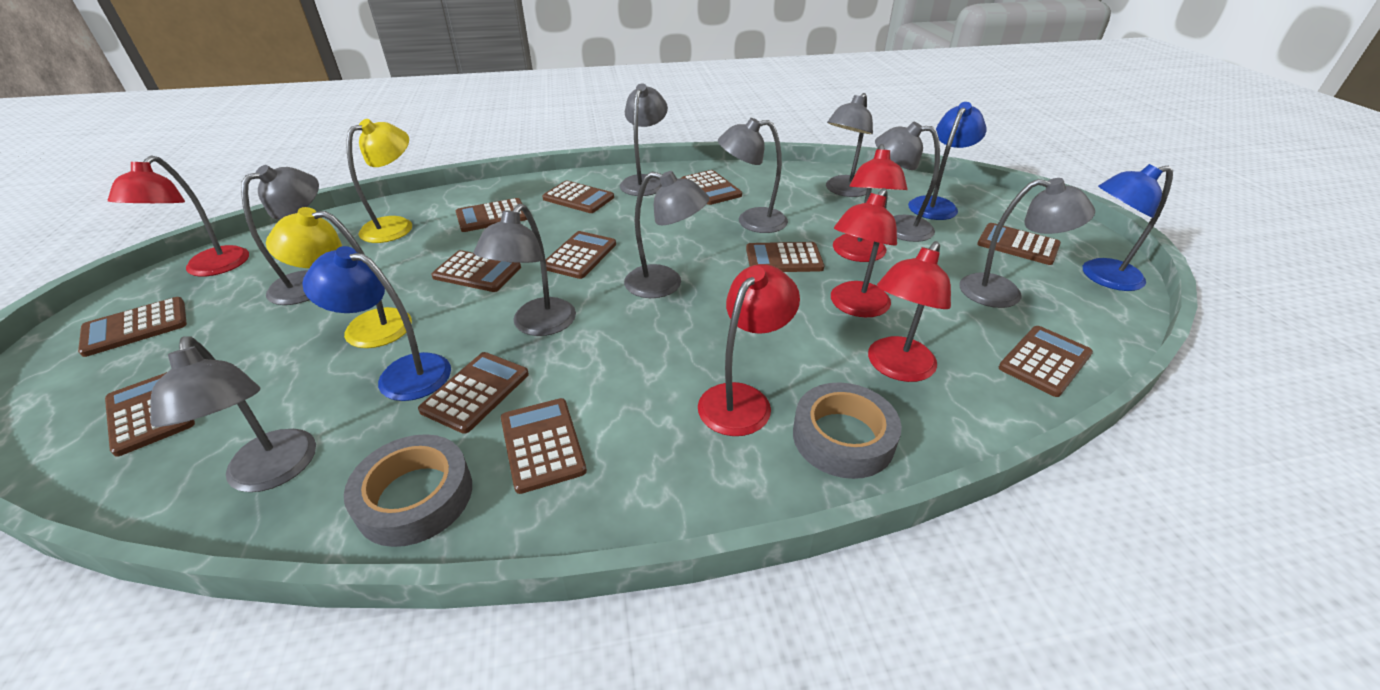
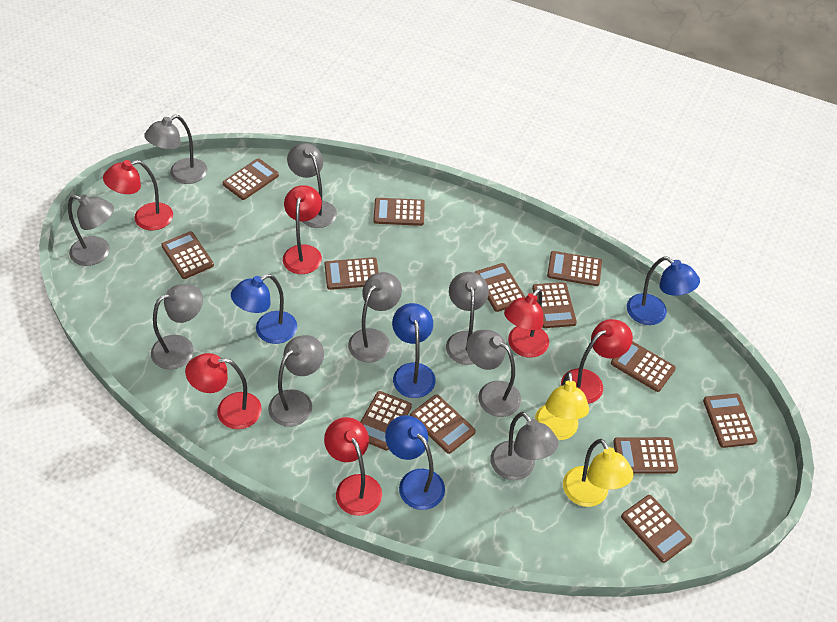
blue lamp: [302,246,451,401] [908,102,987,220] [1083,164,1173,291] = 3 -> [231,274,297,344] [385,415,445,510] [392,303,436,398] [627,257,700,325] = 4
brown calculator: [78,297,187,357] [105,372,195,457] [418,352,529,434] [431,250,521,292] [456,198,527,232] [501,398,587,494] [542,181,614,213] [546,231,616,279] [681,170,742,205] [746,242,824,272] [977,223,1061,265] [999,326,1093,397] = 12 -> [161,231,214,279] [223,159,279,200] [325,257,379,290] [361,391,412,451] [374,198,425,226] [410,394,476,454] [474,263,526,312] [532,282,577,328] [547,251,602,286] [611,341,676,392] [613,437,678,474] [621,495,692,563] [703,393,758,448] = 13
grey tape: [344,434,472,547] [793,382,902,479] = 2 -> none = 0
red lamp: [108,155,249,277] [698,264,800,436] [831,188,897,317] [833,144,908,262] [868,241,951,382] = 5 -> [103,160,173,230] [185,353,262,429] [283,185,322,274] [324,417,382,516] [504,289,549,357] [561,319,633,404] = 6

